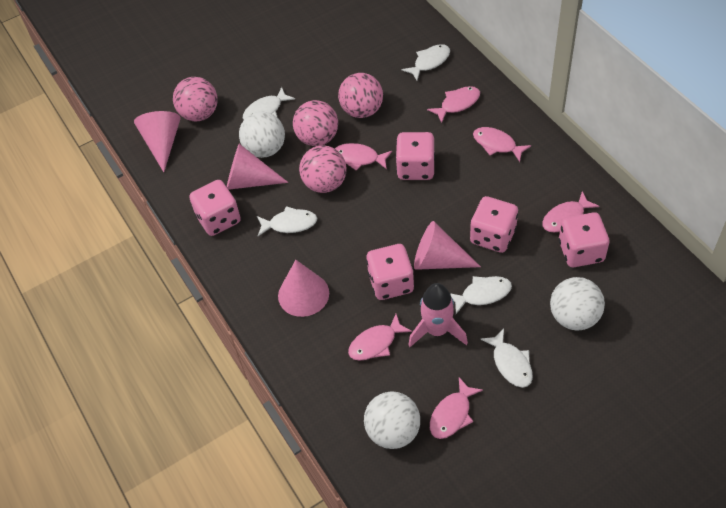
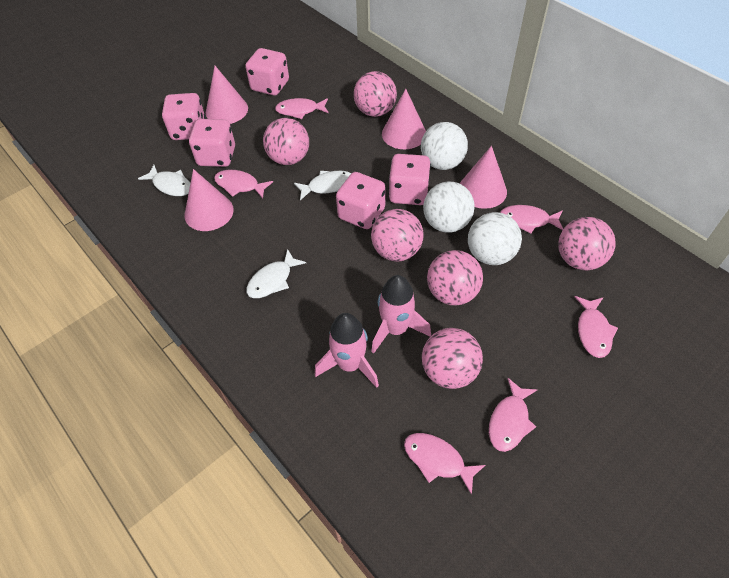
pink ball: [173,77,218,121] [293,100,338,146] [299,145,347,193] [338,73,383,118] = 4 -> [263,118,309,165] [354,71,397,117] [371,209,423,261] [422,328,483,389] [427,250,483,305] [558,217,616,270] = 6
pink rocket: [408,283,468,347] = 1 -> [315,313,379,388] [371,275,431,354] = 2
white fish: [243,87,295,120] [257,206,317,236] [402,44,450,80] [450,276,512,314] [480,328,533,388] = 5 -> [138,165,190,196] [246,249,306,298] [294,171,351,200] = 3

